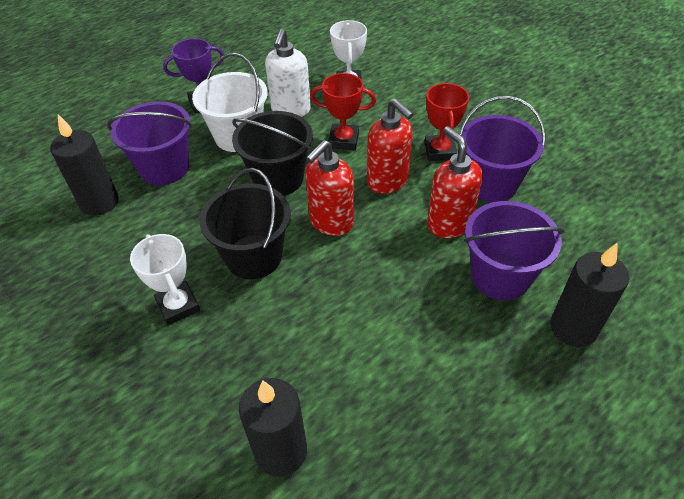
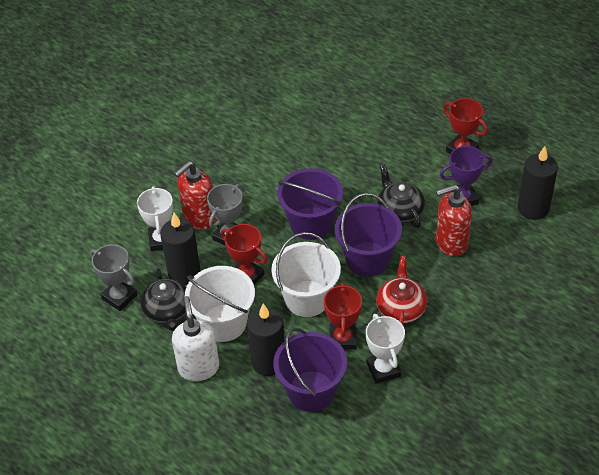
black bucket: [199,168,291,279] [232,111,313,196] = 2 -> none = 0
black teapot: none = 0 -> [140,268,186,331] [377,165,425,228] = 2
grey trophy: none = 0 -> [90,244,137,311] [207,184,243,246] = 2
red soap dispenser: [306,140,354,236] [367,98,413,194] [427,126,483,238] = 3 -> [174,161,216,230] [436,184,472,256] = 2
red teapot: none = 0 -> [376,256,427,325] = 1
red trophy: [310,73,376,150] [424,83,469,161] = 2 -> [221,224,267,285] [324,282,362,350] [443,98,488,154] = 3
white bucket: [192,53,268,152] = 1 -> [185,266,255,342] [271,232,341,317] = 2

